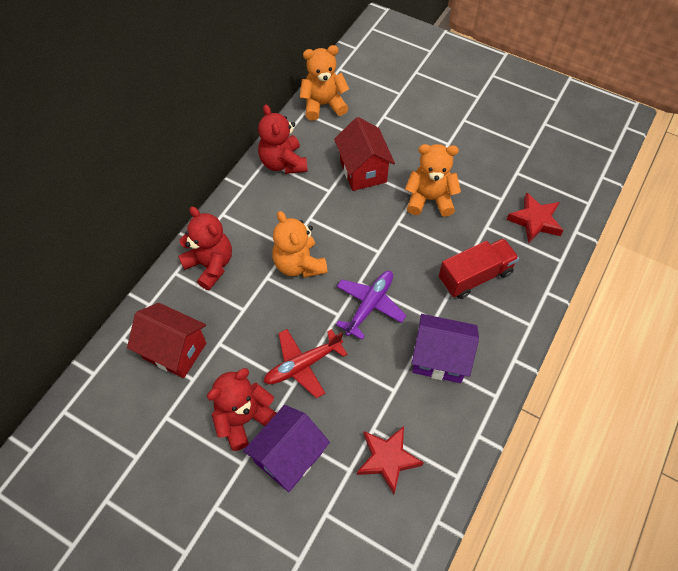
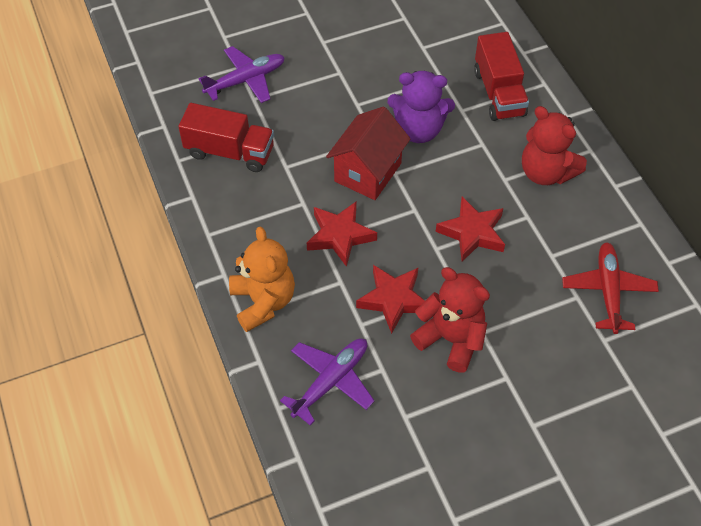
orange teddy bear: [273,211,328,278] [300,45,349,121] [405,144,461,217] = 3 -> [229,227,295,332] = 1
purple house: [243,405,330,492] [411,314,479,383] = 2 -> none = 0
purple plane: [336,271,407,340] = 1 -> [199,46,285,103] [280,338,374,426] = 2
purple teddy bear: none = 0 -> [387,71,455,143] = 1
red house: [127,303,206,378] [334,117,395,191] = 2 -> [326,106,411,200] = 1
red star: [357,426,424,494] [506,193,564,243] = 2 -> [307,201,377,267] [356,265,425,334] [436,197,505,262] = 3
red teddy bear: [178,206,232,290] [207,368,276,451] [258,104,308,174] = 3 -> [410,267,490,373] [522,106,587,185] = 2
red truck: [439,238,519,299] = 1 -> [178,103,274,172] [474,32,529,121] = 2

